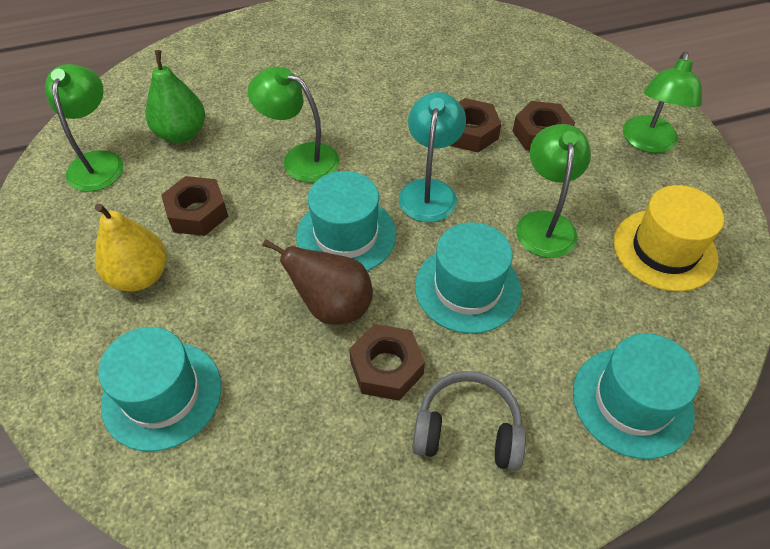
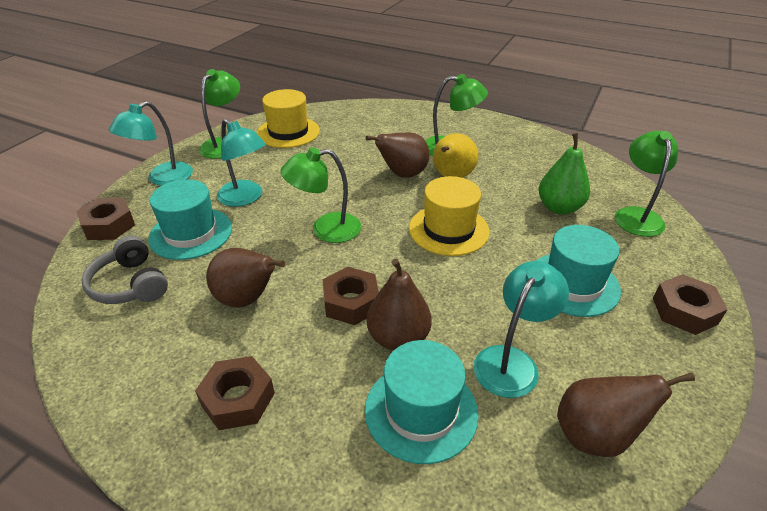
brown pear: [263,239,373,324] = 1 -> [206,248,285,308] [366,132,429,178] [367,259,432,351] [557,372,695,457] = 4
turquoise hat: [98,327,221,452] [296,171,396,271] [415,222,521,334] [573,333,700,459] = 4 -> [148,179,232,260] [365,340,479,464] [536,225,621,317] = 3
turquoise lamp: [399,92,466,222] = 1 -> [109,101,193,186] [217,119,266,207] [473,261,569,398] = 3
yellow hat: [614,185,724,292] = 1 -> [257,89,320,148] [409,176,490,256] = 2

